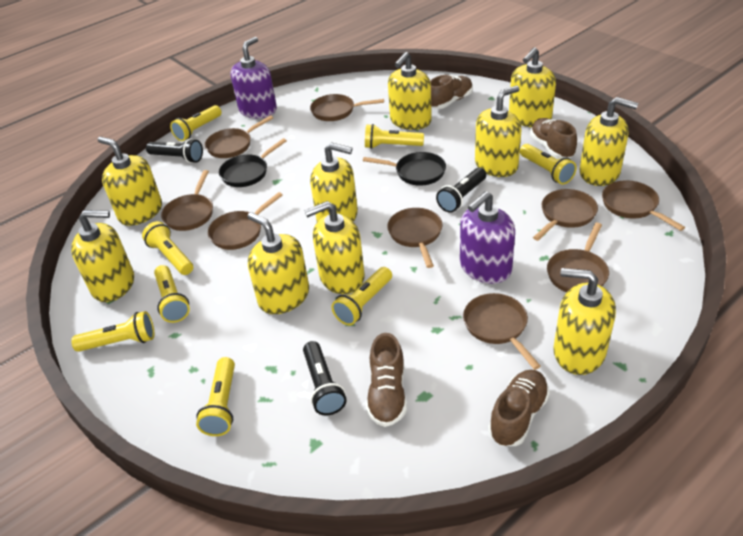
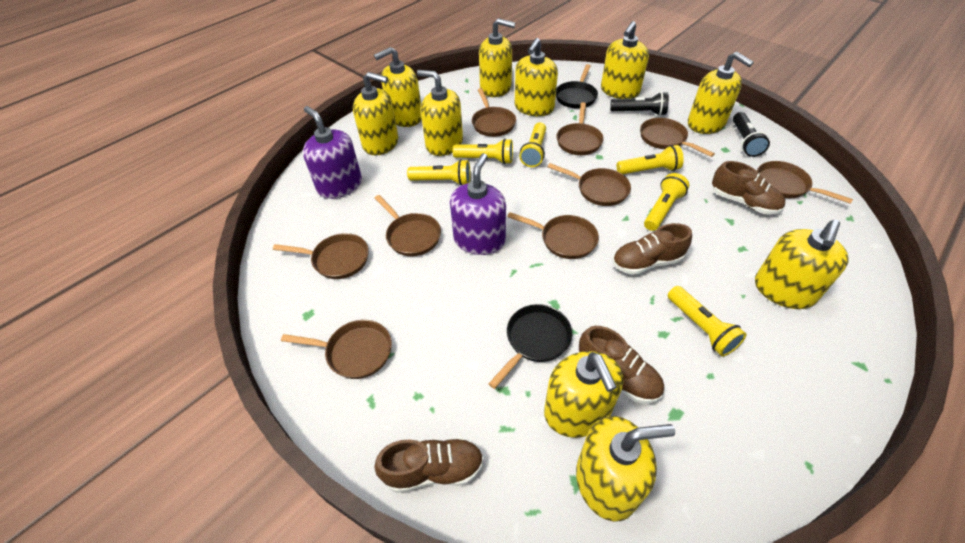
black flashlight: [146,138,203,163] [303,341,347,416] [436,168,486,213] = 3 -> [610,92,669,116] [733,112,770,157] = 2
yellow flashlight: [71,311,154,352] [142,221,193,275] [154,265,190,323] [170,105,222,141] [196,357,235,436] [331,267,392,326] [365,124,424,149] [520,144,577,185] = 8 -> [407,159,470,185] [453,139,513,164] [520,122,546,167] [617,145,684,174] [644,173,689,231] [668,286,747,357] = 6

